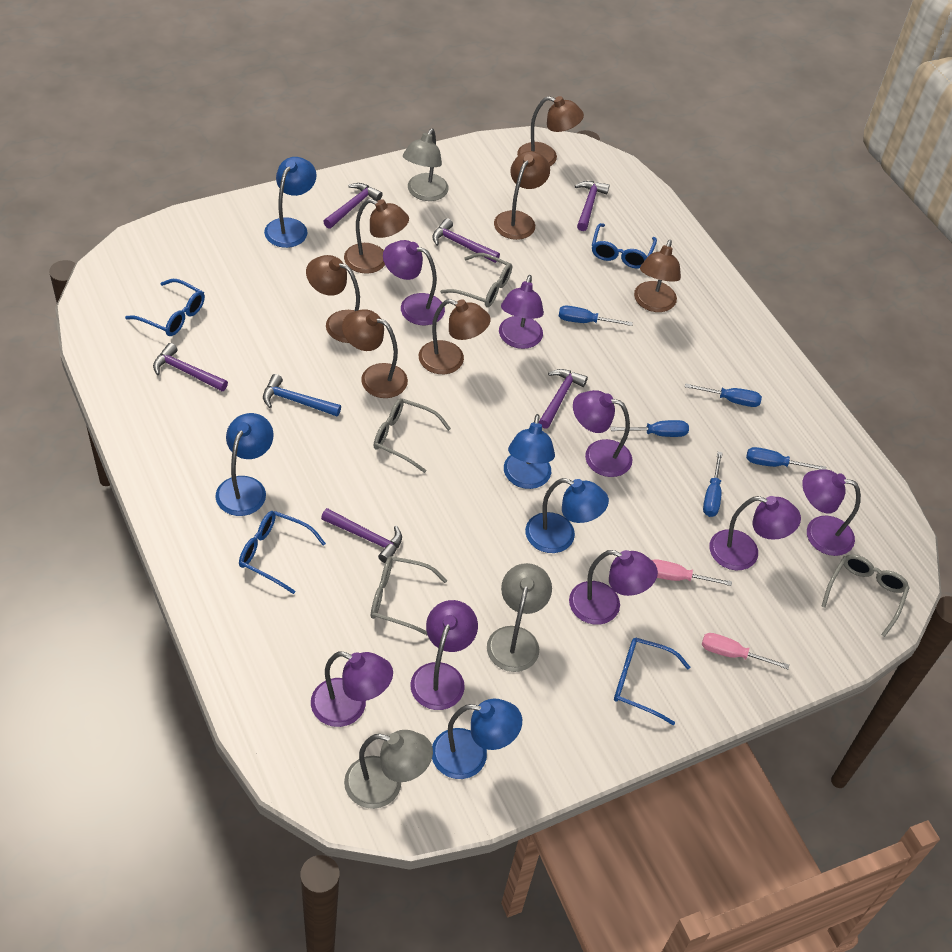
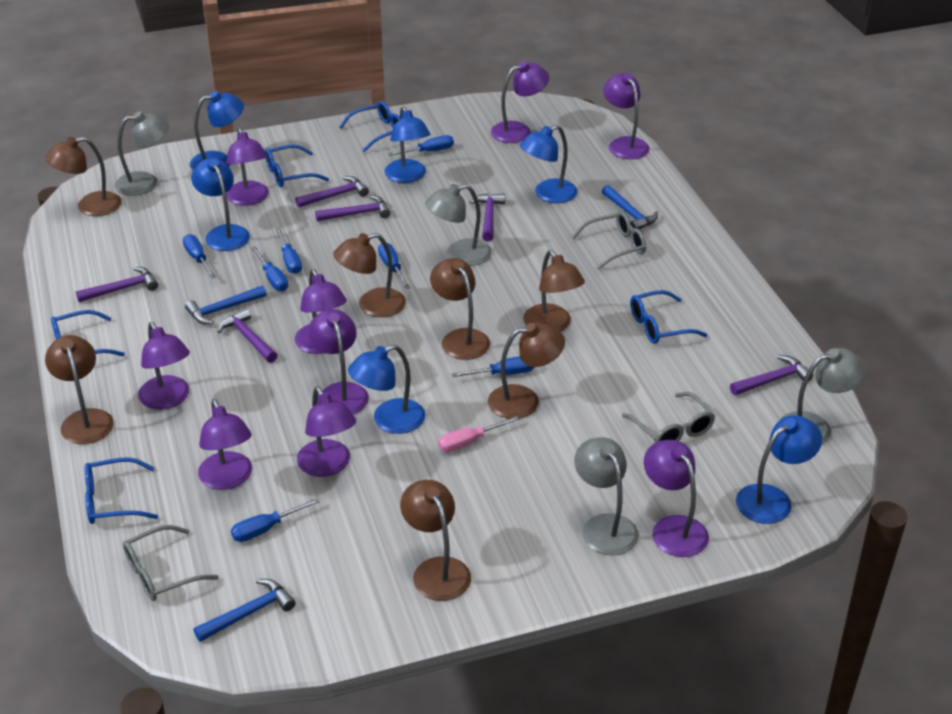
blue glasses: [125,279,205,336] [239,511,326,594] [592,223,657,269] [614,637,690,725] = 4 -> [51,310,125,356] [85,457,158,524] [265,144,329,187] [339,101,400,152] [630,290,707,344] = 5
blue hammer: [263,374,341,416] = 1 -> [185,285,266,324] [193,579,296,642] [602,185,658,229] = 3
blue lamp: [216,413,274,516] [264,157,317,248] [432,699,522,779] [504,414,555,489] [525,478,609,553] = 5 -> [190,91,244,170] [191,158,250,251] [348,344,425,434] [384,106,430,183] [520,125,578,203] [736,415,822,524] = 6
blue screwdriver: [559,306,633,326] [610,420,689,437] [685,383,762,407] [703,452,722,517] [746,447,826,470] = 5 -> [183,234,216,279] [231,498,320,542] [251,246,288,291] [276,228,302,274] [378,243,411,289] [388,135,454,156] [452,356,535,377] = 7
grey glasses: [371,556,447,636] [374,398,451,473] [440,253,512,307] [821,554,910,637] = 4 -> [123,525,219,601] [572,211,646,270] [622,392,715,443] = 3
grey lamp: [344,730,433,809] [403,129,449,201] [487,563,552,672] = 3 -> [115,112,169,196] [425,184,492,266] [574,437,639,555] [779,348,866,444] = 4
pink screwdriver: [652,559,732,586] [702,633,789,669] = 2 -> [438,416,519,452] = 1
purple lamp: [311,652,393,727] [383,240,445,325] [410,600,478,710] [499,275,544,349] [569,550,658,625] [573,390,632,477] [709,496,801,570] [802,469,861,556] = 8 -> [138,322,190,410] [198,399,252,490] [226,128,269,206] [295,269,347,354] [297,386,356,477] [308,309,369,414] [491,61,549,143] [603,73,649,159] [644,440,709,557] = 9

